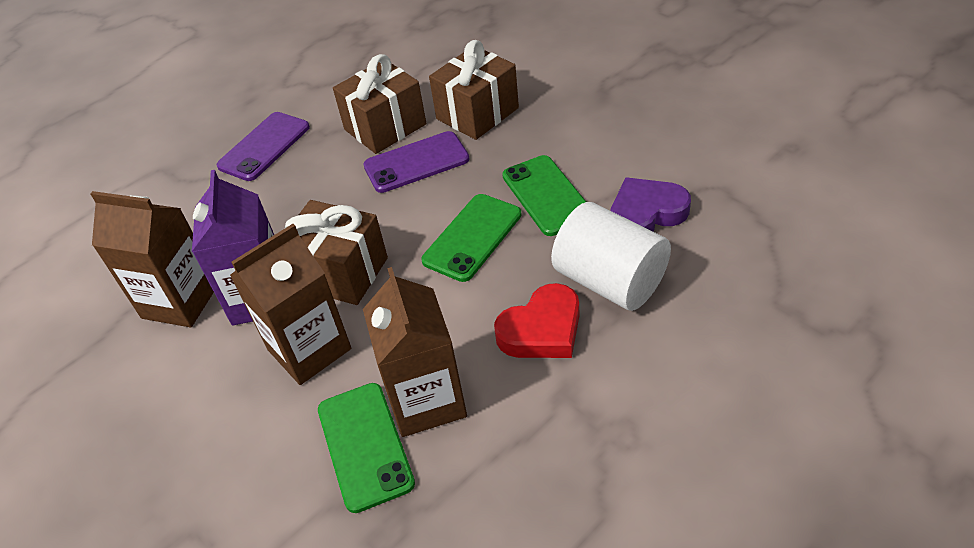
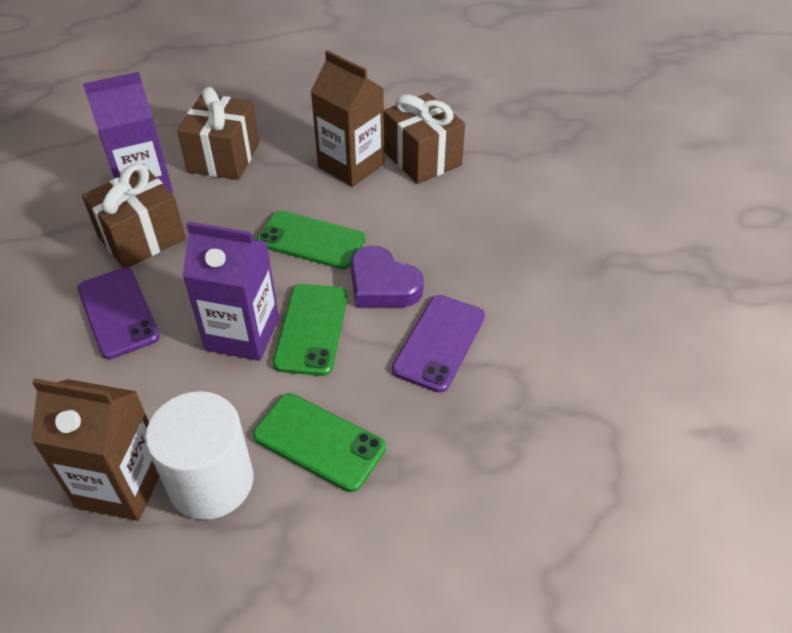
brown carton: [90,191,214,327] [230,224,351,385] [363,267,467,437] = 3 -> [31,378,159,521] [310,50,384,187] = 2
purple carton: [192,170,274,326] = 1 -> [83,72,173,193] [182,222,279,361] = 2
red heart: [494,283,579,358] = 1 -> none = 0

